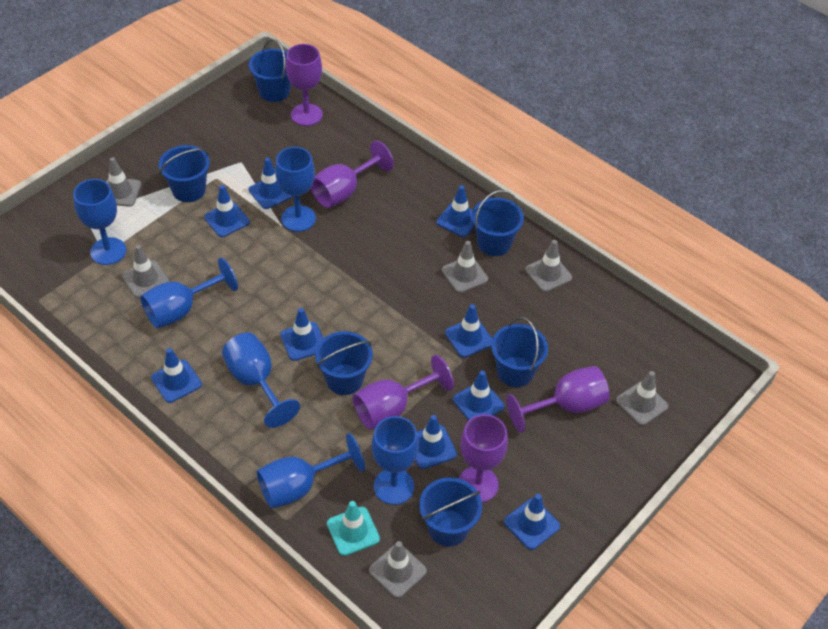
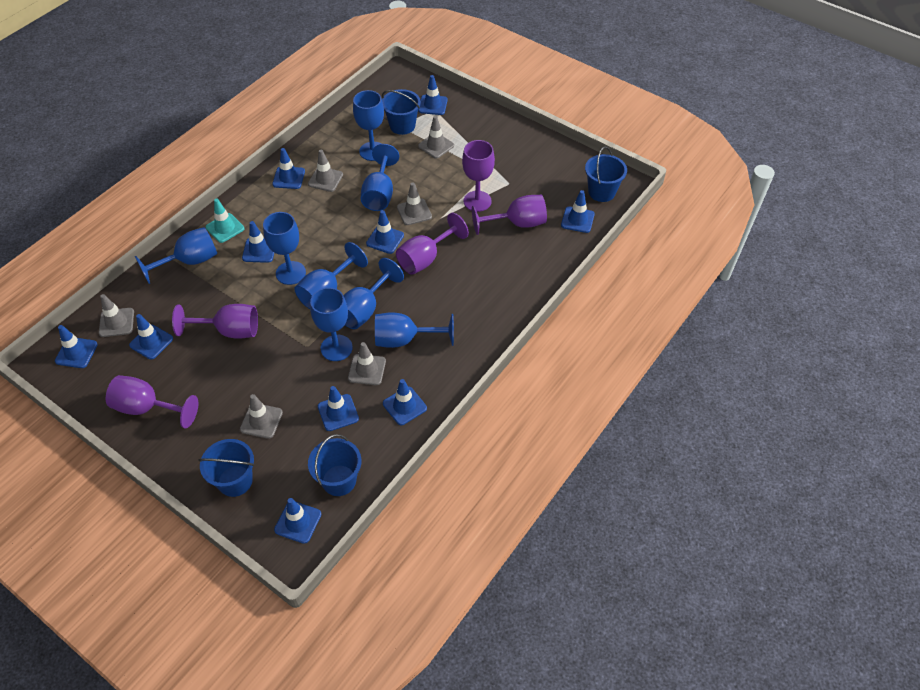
blue bucket: [158,145,210,202] [249,39,291,102] [315,331,373,395] [419,477,482,546] [472,190,524,256] [491,317,548,387] = 6 -> [198,439,254,497] [308,434,362,496] [382,89,421,135] [585,146,627,202] = 4
blue goblet: [73,179,126,265] [140,258,238,329] [222,332,300,428] [257,433,365,509] [275,147,316,232] [372,416,419,505] = 6 -> [135,227,217,284] [263,212,306,285] [295,242,368,309] [310,287,353,361] [343,258,404,329] [353,90,384,161] [361,144,399,211] [375,312,454,348] = 8
blue traffic cone: [151,348,202,403] [204,185,250,237] [249,158,293,209] [280,308,323,361] [415,415,457,469] [436,185,475,237] [445,304,492,358] [453,371,505,420] [504,494,560,550] = 9 -> [55,325,98,368] [129,314,173,360] [242,221,274,263] [272,148,305,189] [274,498,321,544] [318,386,359,431] [366,210,404,254] [383,379,427,425] [418,75,448,115] [561,190,595,233] = 10

